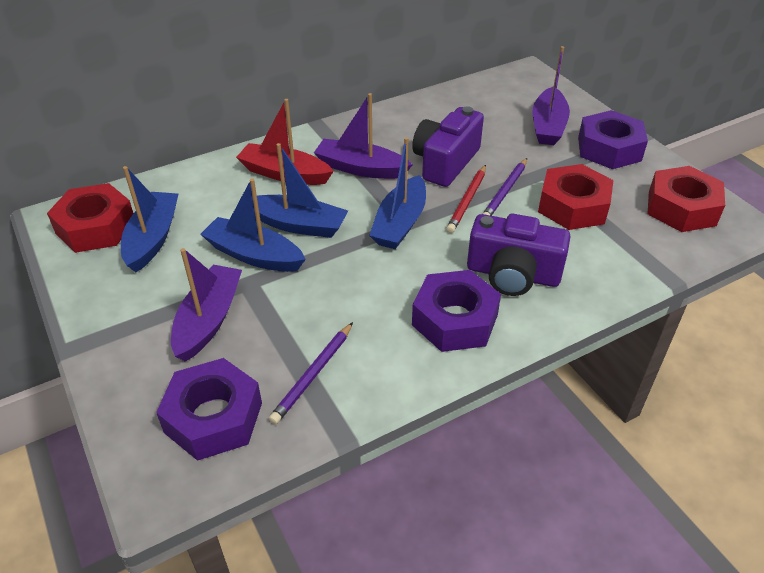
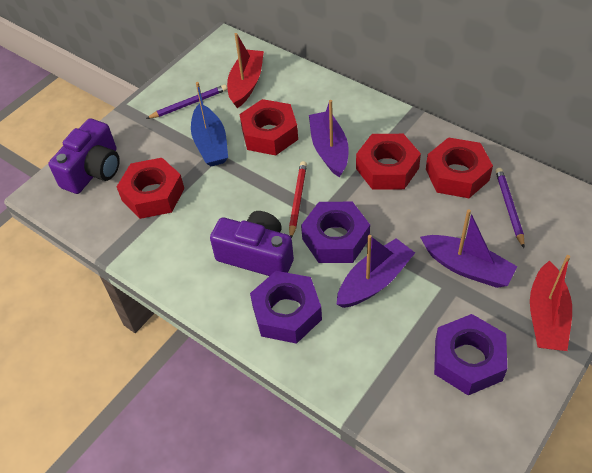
blue boat: [121,166,178,272] [201,178,306,272] [257,143,348,238] [369,137,426,249] = 4 -> [191,82,228,166] = 1
red boat: [236,99,334,185] = 1 -> [227,33,264,108] [530,255,572,351] = 2
red nut: [47,183,134,253] [538,164,614,230] [648,166,725,232] = 3 -> [117,158,184,219] [240,99,298,155] [356,134,421,189] [426,137,493,198] = 4

